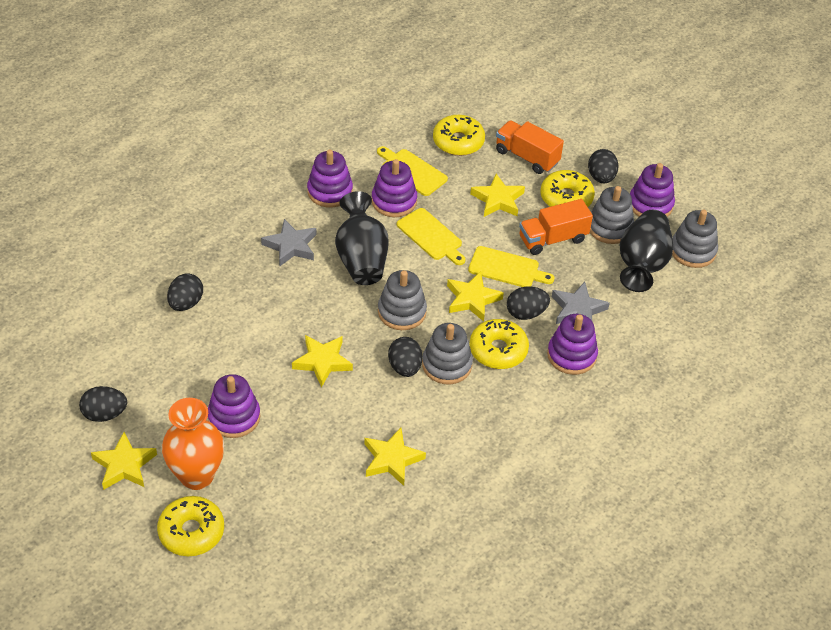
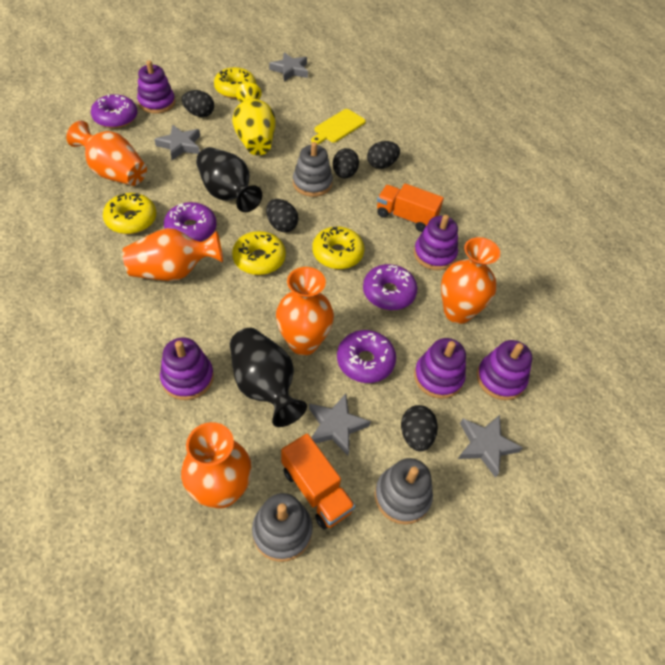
grey stacking toy: [378,270,427,330] [422,323,473,384] [590,186,634,244] [672,210,718,268] = 4 -> [252,493,313,562] [293,142,333,197] [375,458,433,524] = 3
grey star: [261,219,316,267] [552,282,610,324] = 2 -> [154,125,200,160] [269,52,308,82] [309,394,371,455] [458,415,523,478] = 4
orange vase: [162,398,224,490] = 1 -> [66,121,147,186] [122,228,223,281] [181,422,252,509] [276,267,334,355] [441,237,500,324] = 5
purple donut: none = 0 -> [91,94,137,128] [164,202,217,242] [337,330,396,383] [363,264,417,310] = 4
yellow cutting board: [377,146,448,196] [397,208,465,265] [468,246,554,287] = 3 -> [311,109,366,144] = 1
yellow star: [91,432,157,490] [292,335,353,388] [364,428,426,486] [447,271,504,321] [470,174,525,217] = 5 -> none = 0
yellow vase: none = 0 -> [232,83,275,155] = 1

